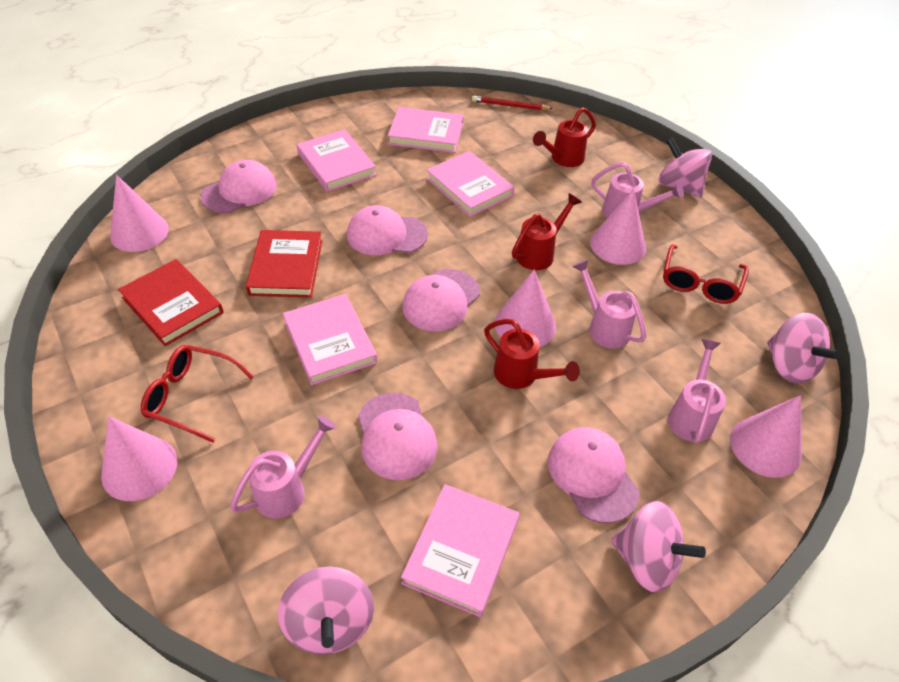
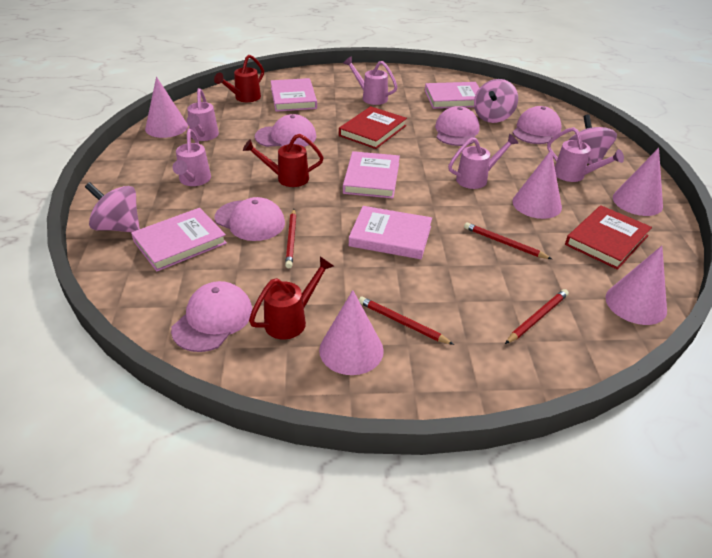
pink spinning top: [278,566,374,655] [611,501,706,592] [658,137,712,197] [767,313,840,384] = 4 -> [85,182,140,232] [474,79,518,123] [569,114,617,165] = 3
pink watering can: [230,415,336,518] [572,259,646,349] [591,162,684,218] [668,339,726,444] = 4 -> [173,129,211,186] [187,88,219,141] [343,56,397,105] [448,134,518,189] [547,127,624,182] = 5
red glasses: [141,345,254,443] [663,244,749,304] = 2 -> none = 0
red pencil: [472,96,553,110] = 1 -> [285,209,296,268] [359,296,454,345] [464,222,552,259] [505,289,569,344] = 4

